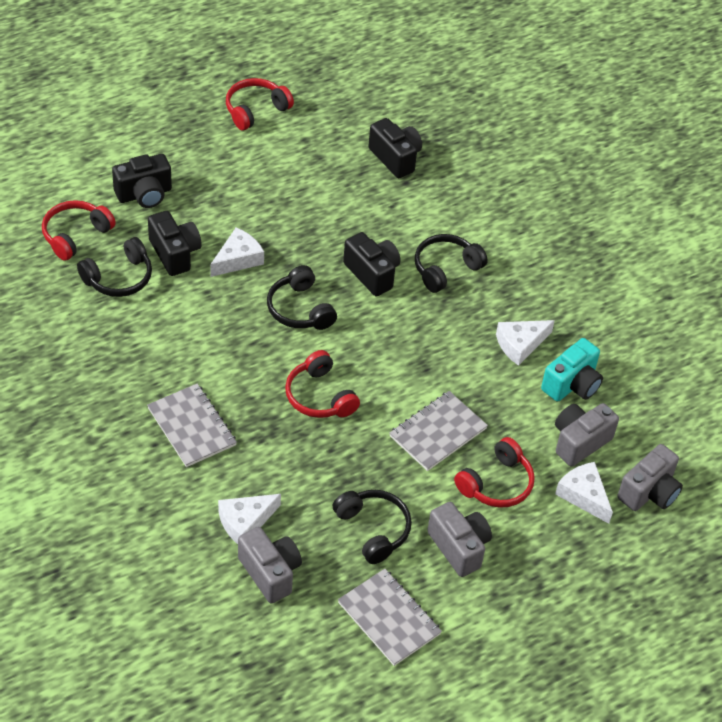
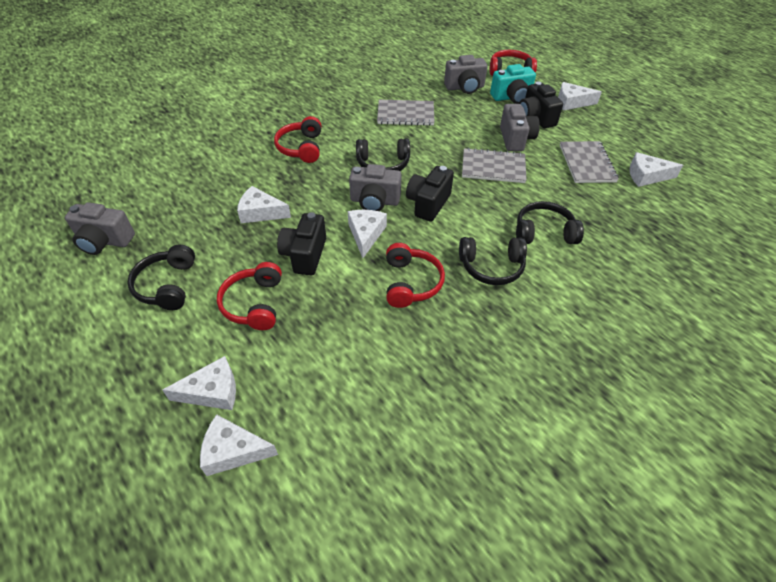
black camera: [112,154,172,208] [148,211,202,276] [343,232,401,296] [368,118,422,178] = 4 -> [277,212,326,275] [406,166,454,222] [519,81,563,128] = 3
white cheese: [210,227,264,277] [218,494,281,544] [496,320,555,366] [555,462,613,524] = 4 -> [163,356,236,410] [200,414,278,476] [237,186,291,223] [348,210,387,258] [558,82,602,111] [630,152,683,187] = 6

